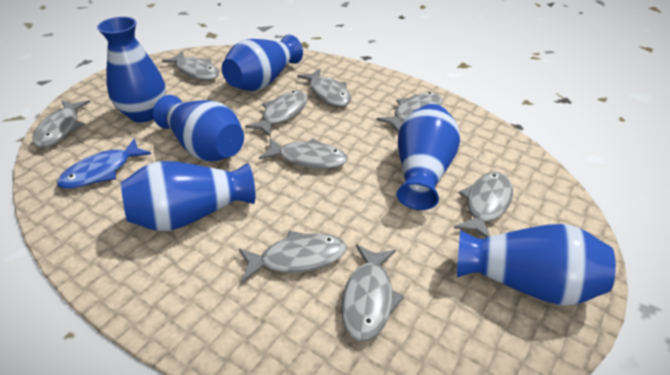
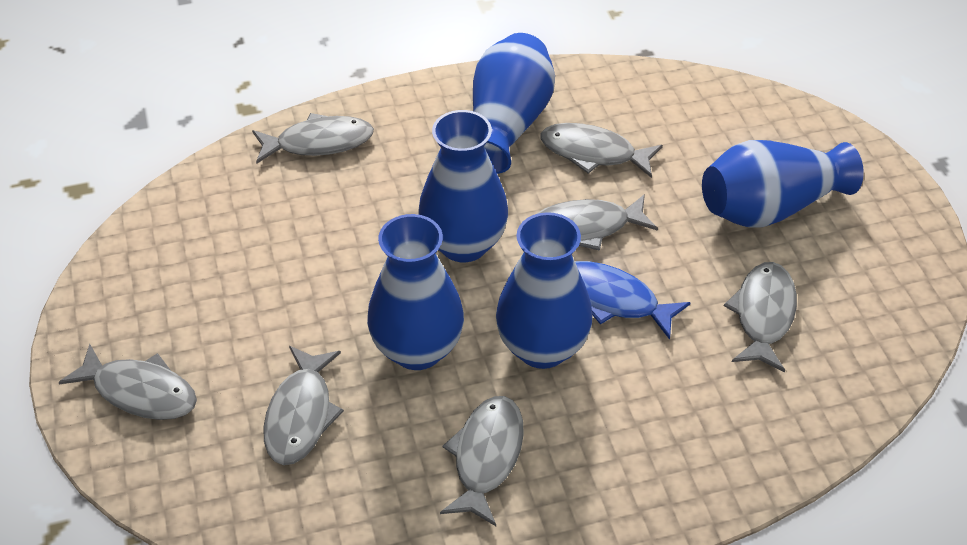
blue vase: [97,17,166,123] [121,161,255,231] [153,95,244,162] [222,35,303,91] [397,104,460,210] [457,224,616,305] = 6 -> [367,214,464,370] [418,110,508,262] [473,33,555,174] [496,212,593,369] [702,140,864,228] = 5
grey fish: [32,100,90,148] [162,51,219,80] [239,231,347,282] [245,91,308,137] [259,138,348,169] [297,69,351,107] [341,244,404,342] [376,92,443,132] [454,172,513,238] = 9 -> [58,344,197,420] [252,113,374,164] [263,346,344,465] [440,396,524,526] [536,194,658,251] [540,123,663,178] [724,262,797,372] = 7

